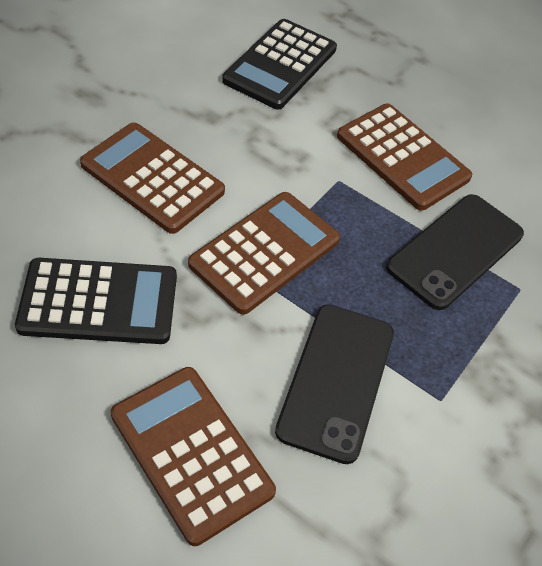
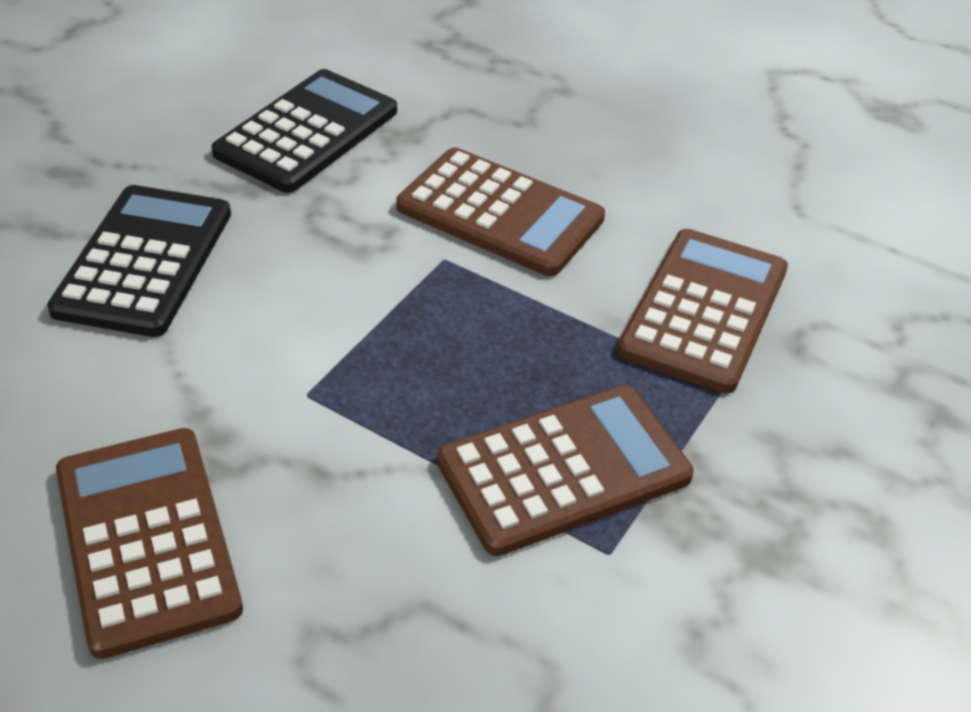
black phone: [275,304,394,464] [386,194,524,310] = 2 -> none = 0

